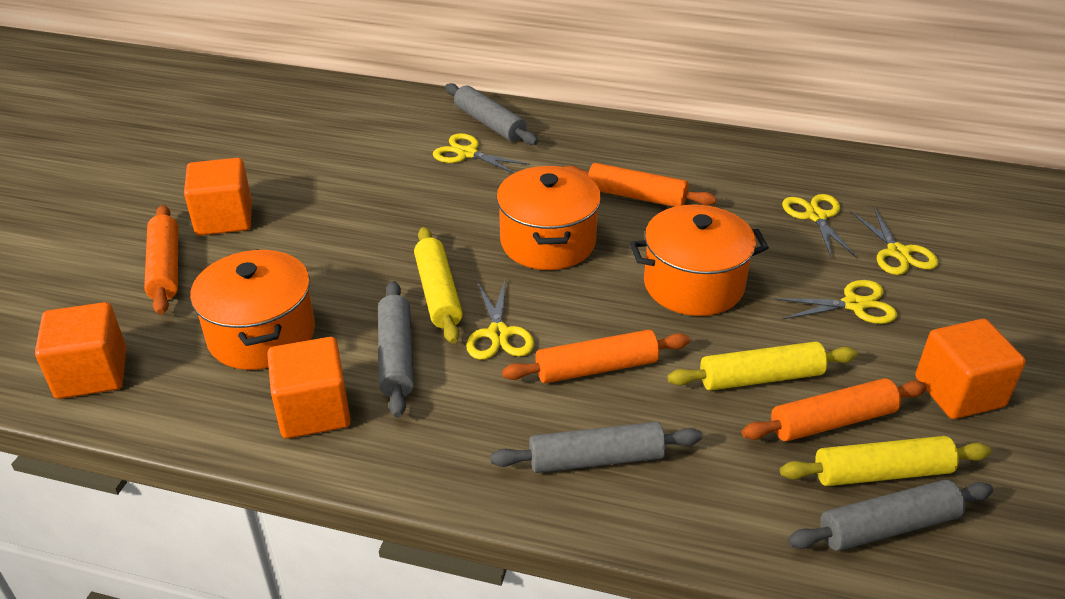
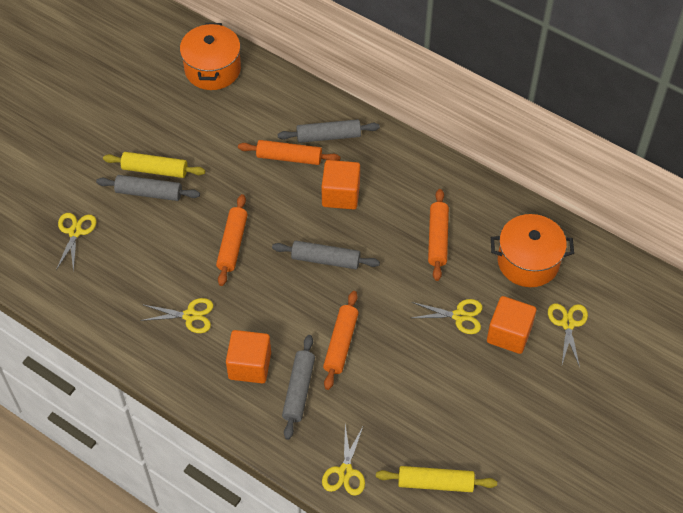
orange cube: [35,302,126,399] [184,158,252,236] [267,337,351,439] [915,319,1026,419] = 4 -> [226,330,271,384] [321,160,360,210] [487,296,536,354] = 3
orange pot: [190,249,315,370] [496,166,601,270] [630,204,769,316] = 3 -> [180,23,241,90] [491,214,574,287] = 2
yellow rolling pin: [414,227,463,344] [667,341,857,391] [780,436,991,486] = 3 -> [103,152,205,178] [376,466,497,492] = 2

